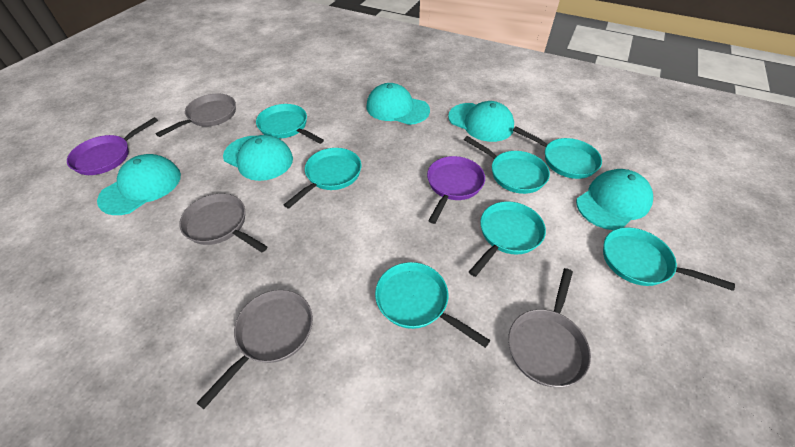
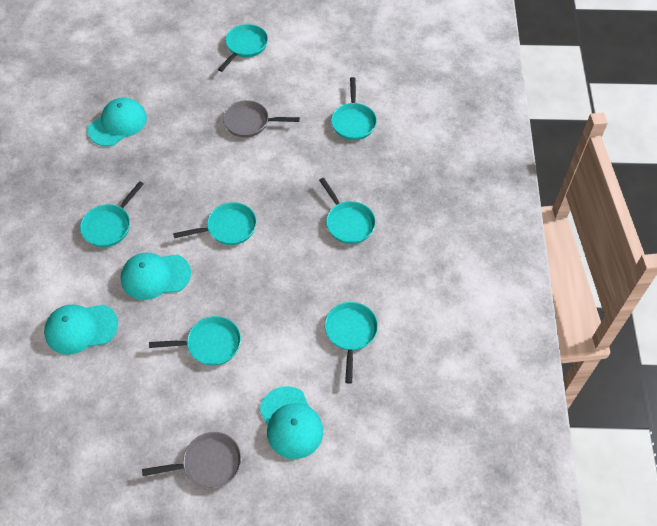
grey pan: [156,94,236,137] [179,194,267,252] [197,290,313,409] [508,268,591,387] = 4 -> [142,432,242,489] [223,100,300,138] = 2
purple pan: [67,117,158,175] [427,156,485,224] = 2 -> none = 0
turquoise cap: [97,154,181,215] [223,135,293,181] [366,83,430,125] [448,101,514,142] [576,169,653,230] = 5 -> [44,304,118,355] [88,98,147,146] [121,253,191,300] [260,386,323,459] = 4

